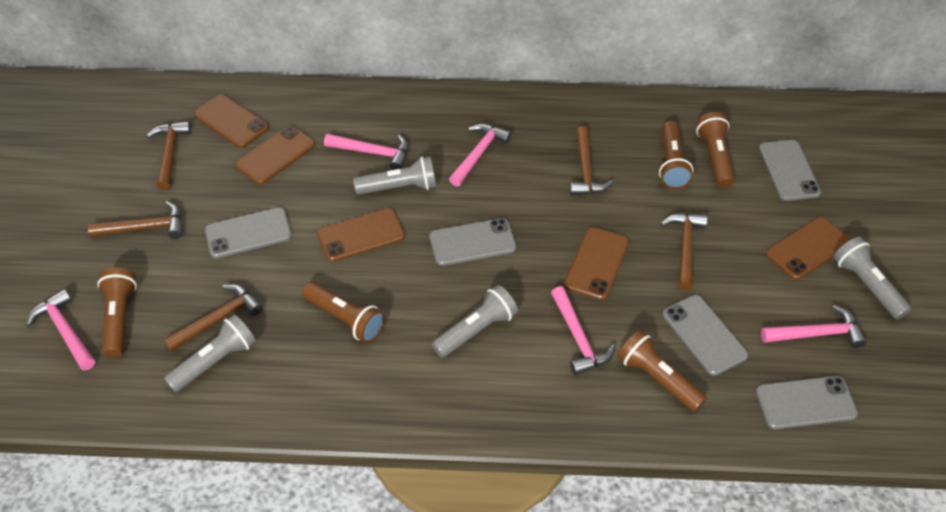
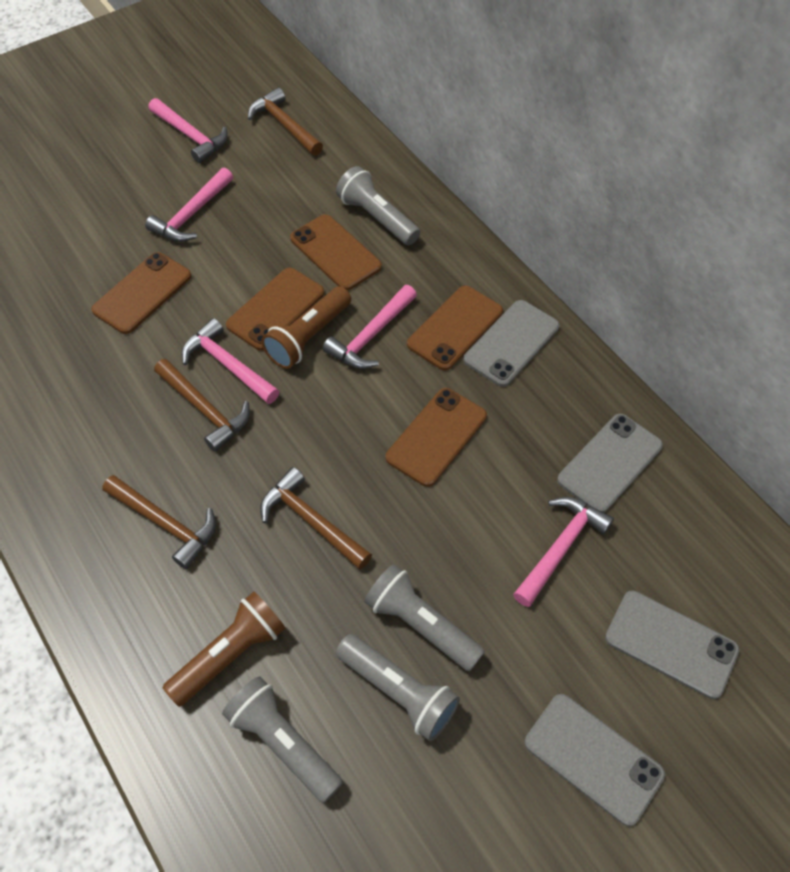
brown flashlight: [97,267,137,358] [302,282,385,343] [617,330,707,412] [659,121,694,189] [696,112,735,188] = 5 -> [162,592,285,707] [261,286,351,369] = 2
brown hammer: [88,201,182,239] [146,121,191,190] [163,284,263,352] [570,126,613,195] [661,213,708,290] = 5 -> [102,475,216,569] [154,359,250,452] [248,88,323,156] [260,467,372,569] = 4
grey phone: [205,207,292,258] [429,218,516,266] [662,295,748,376] [756,376,858,429] [759,140,821,201] = 5 -> [463,300,560,387] [525,694,665,826] [557,414,663,513] [605,591,739,699] = 4

